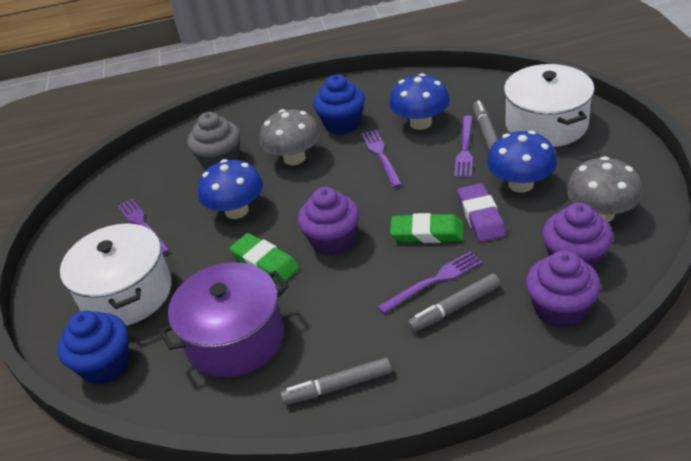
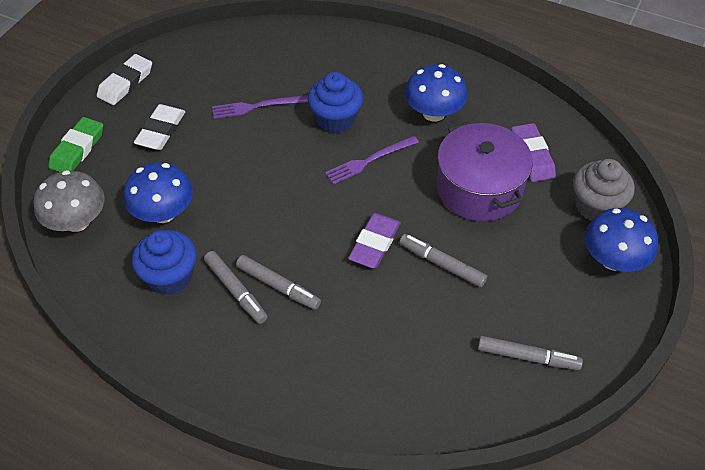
green eraser: [229,233,300,284] [390,213,464,243] = 2 -> [48,117,103,172] = 1
grey marker: [280,357,392,405] [407,274,500,332] [473,100,498,152] = 3 -> [204,251,268,324] [236,255,321,310] [399,234,487,287] [478,336,583,370] = 4
grey mushroom: [260,109,321,165] [566,156,643,222] = 2 -> [33,170,105,232] = 1
purple cupcake: [298,187,359,256] [526,251,601,329] [542,203,613,270] = 3 -> none = 0
purple eraser: [457,183,506,242] = 1 -> [348,213,401,268] [511,123,556,182] = 2
purple fork: [117,199,170,255] [361,130,402,188] [377,251,482,314] [454,115,473,178] = 4 -> [212,95,308,119] [325,136,419,185] = 2
white eraser: none = 0 -> [97,54,152,105] [134,104,185,150] = 2
white pot: [60,223,171,326] [504,64,595,147] = 2 -> none = 0

